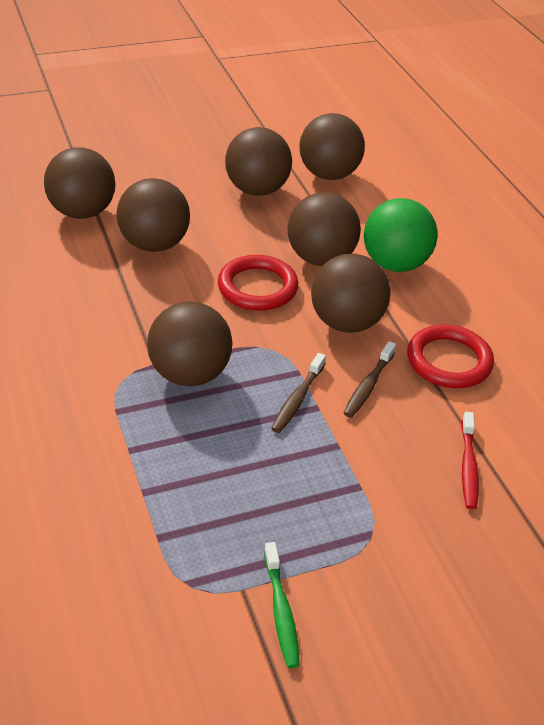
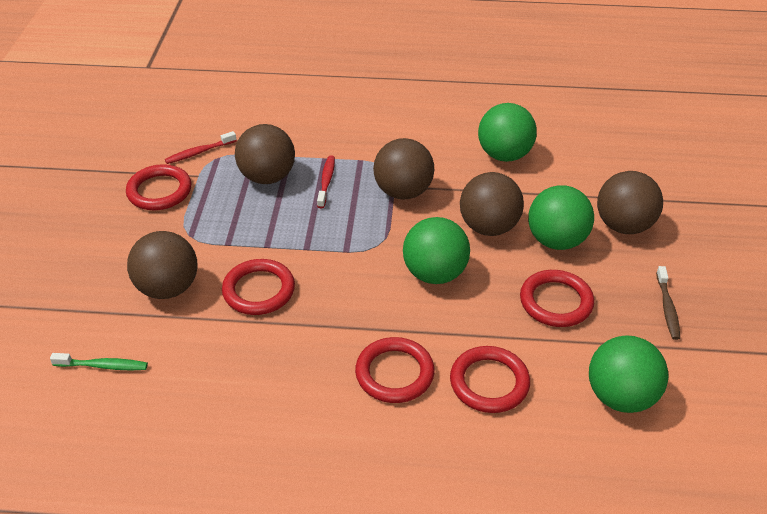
brown ball: [44,148,116,219] [117,178,190,252] [147,301,232,386] [225,127,292,196] [288,192,361,266] [299,113,365,180] [311,254,391,333] = 7 -> [127,231,198,299] [235,124,295,184] [373,138,434,200] [460,172,524,236] [597,171,663,234] = 5
brown toothbrush: [271,353,326,433] [344,341,396,418] = 2 -> [656,266,680,340] = 1
green ball: [364,198,438,272] = 1 -> [403,217,470,284] [478,103,537,162] [528,185,594,250] [589,335,668,413] = 4
red ring: [218,255,298,311] [407,325,494,388] = 2 -> [126,164,192,210] [222,259,295,315] [355,337,435,403] [450,346,530,413] [520,270,594,327] = 5
red toothbrush: [461,412,479,509] = 1 -> [165,131,237,164] [317,155,335,208] = 2

